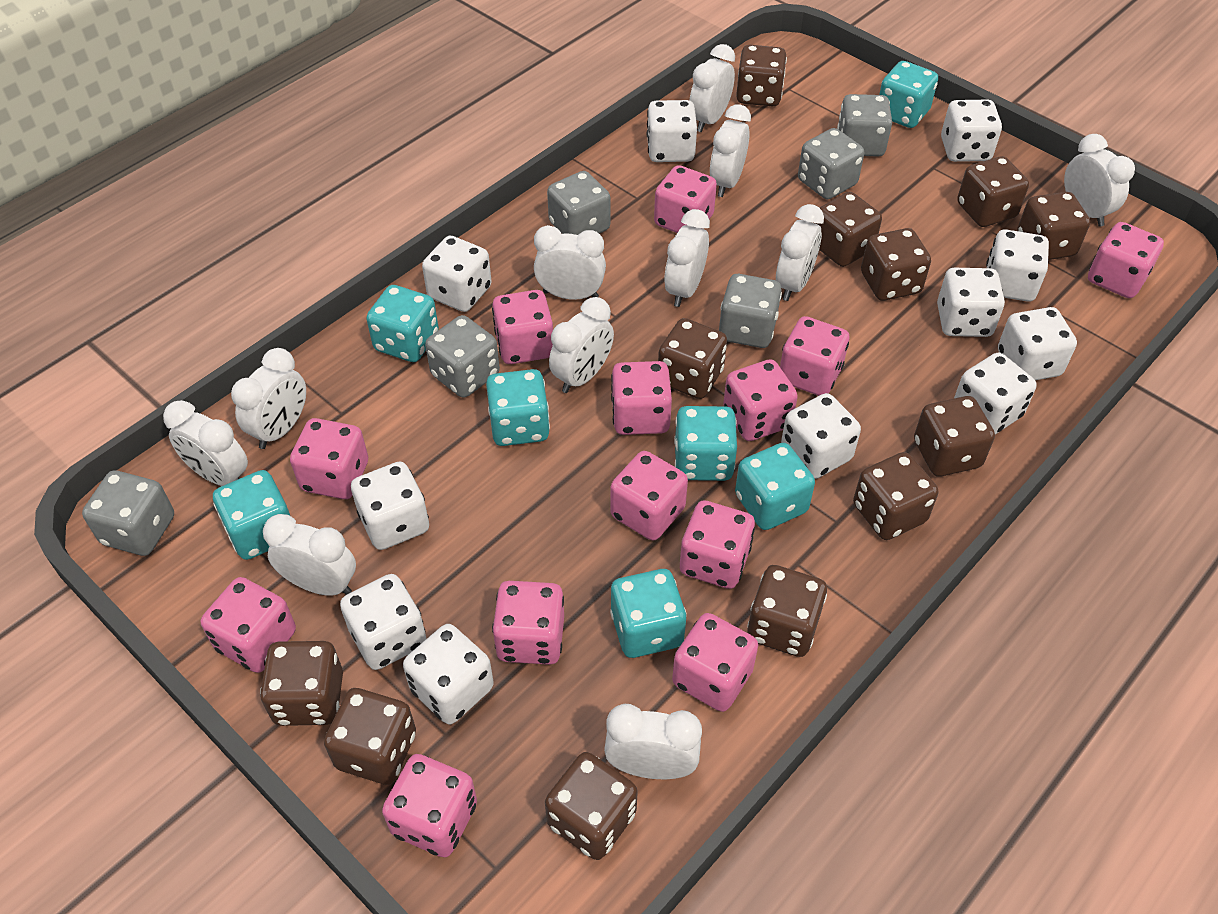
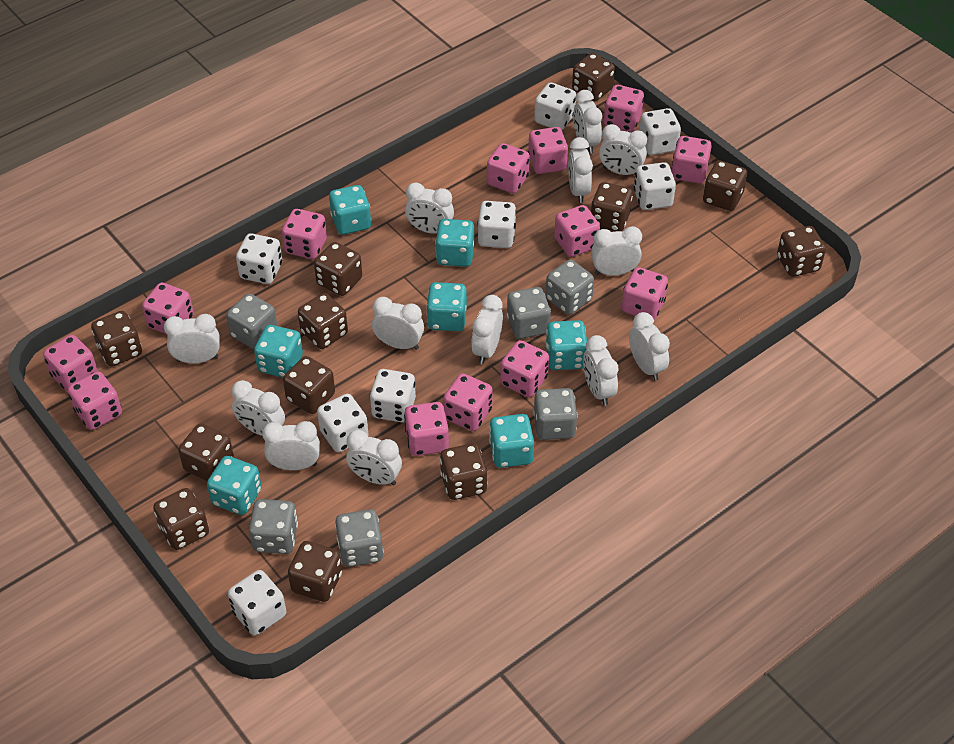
white clock: [163,400,248,486] [231,348,306,449] [263,514,356,596] [534,225,606,300] [549,297,614,393] [604,704,702,779] [664,209,710,307] [689,44,735,132] [710,104,751,197] [776,204,824,301] [1064,134,1135,227] = 11 -> [164,314,220,363] [231,380,285,436] [262,421,320,470] [346,430,402,485] [372,297,424,350] [405,183,454,234] [471,295,503,364] [568,137,593,203] [573,90,602,154] [583,335,619,406] [591,226,642,276] [599,124,647,175] [629,312,670,381] = 13
white dice: [340,574,426,670] [351,462,429,550] [403,624,494,725] [422,236,492,312] [647,100,697,162] [781,393,861,479] [937,268,1005,337] [941,100,1002,162] [954,353,1037,435] [986,229,1049,302] [998,307,1077,380] = 11 -> [228,570,286,635] [236,233,282,284] [317,394,369,452] [370,369,416,423] [477,201,516,248] [534,82,576,130] [634,162,676,210] [639,108,681,155] = 8

